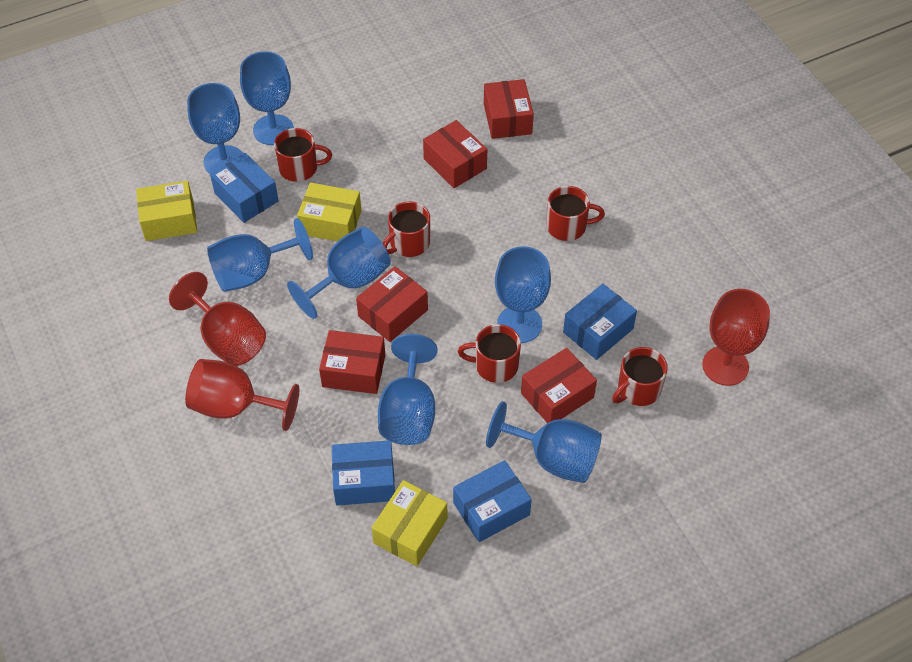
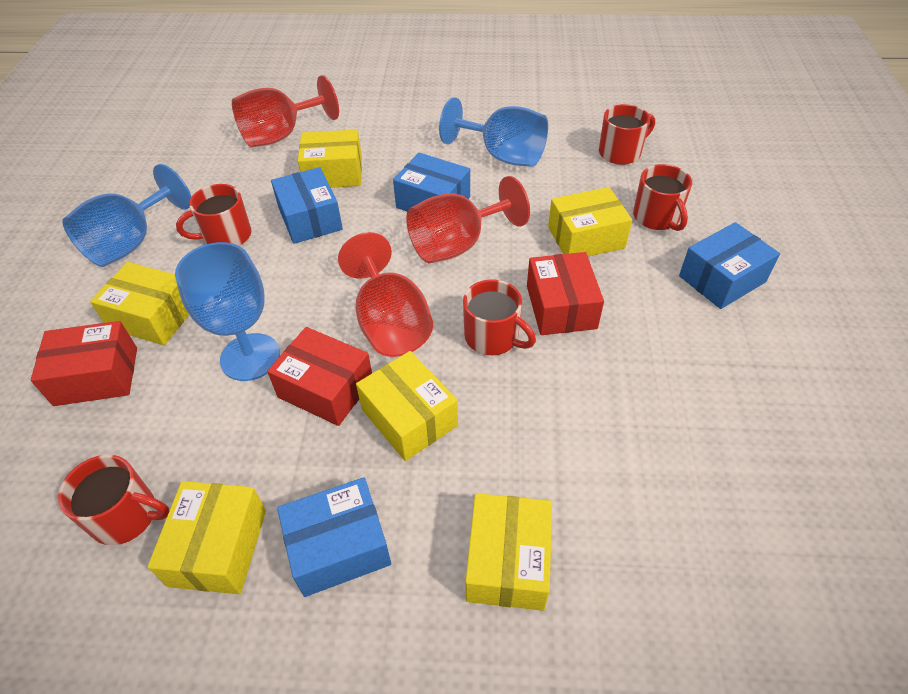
blue goblet: [187,83,243,174] [207,218,313,292] [240,51,294,145] [287,227,391,319] [378,334,438,445] [486,401,602,483] [495,246,551,343] = 7 -> [62,164,191,267] [175,242,280,381] [439,97,548,167] = 3
red box: [319,330,385,394] [356,266,428,342] [423,120,487,188] [484,79,534,139] [521,348,597,423] = 5 -> [31,321,137,406] [267,327,372,426] [527,252,604,335] = 3
yellow box: [136,181,197,241] [297,182,361,242] [372,480,447,566] = 3 -> [90,262,189,345] [148,481,266,594] [298,130,362,188] [356,351,458,461] [465,493,552,611] [548,187,632,256] = 6

